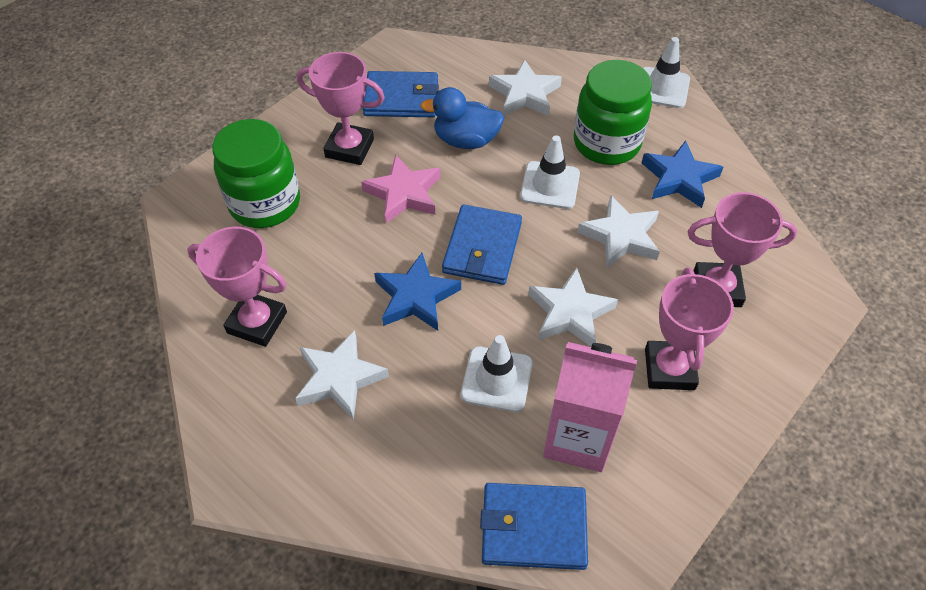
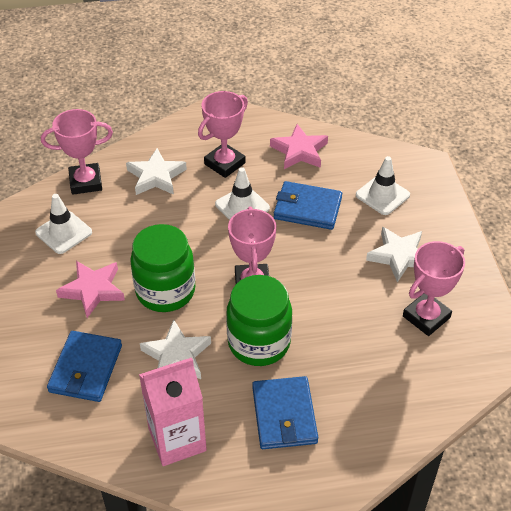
blue duck: [420,87,504,149] = 1 -> none = 0
blue star: [374,253,461,331] [642,140,723,208] = 2 -> none = 0
pink star: [361,154,440,223] = 1 -> [56,261,125,318] [270,124,328,169] = 2
white star: [295,330,389,420] [489,59,562,116] [528,268,618,347] [577,195,660,268] = 4 -> [126,148,187,195] [140,320,211,379] [366,227,422,283] = 3

